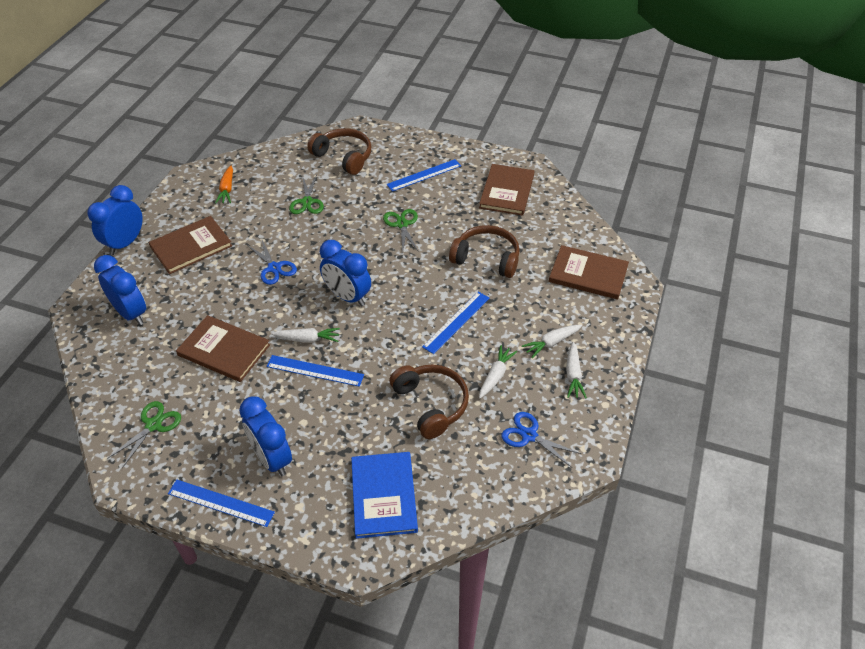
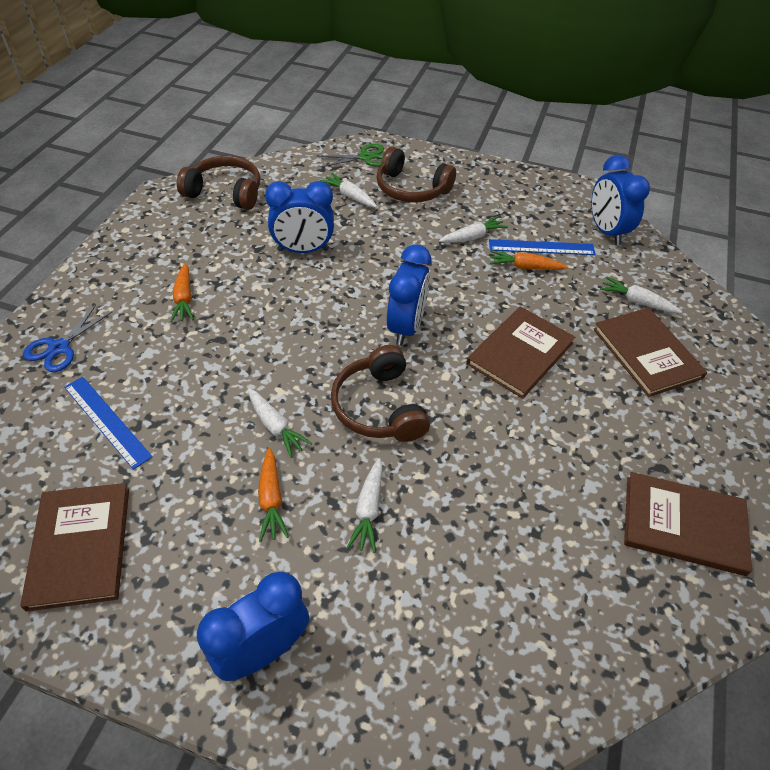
blue book: [351,452,418,539] = 1 -> none = 0
blue ruler: [168,480,275,527] [266,355,364,387] [386,159,461,192] [422,292,489,354] = 4 -> [64,377,153,470] [489,239,596,255] = 2
blue scissors: [247,238,297,285] [501,412,581,467] = 2 -> [23,305,112,372] = 1
green scissors: [107,401,181,468] [289,175,324,214] [383,209,419,252] = 3 -> [318,143,384,167] = 1
orange carrot: [215,166,233,203] = 1 -> [170,263,194,322] [258,448,289,542] [490,250,568,270] = 3
white carrot: [271,328,340,343] [479,345,517,398] [522,325,582,358] [566,342,587,399] = 4 -> [248,388,312,458] [320,173,377,208] [347,458,383,553] [439,216,508,243] [600,276,682,313] = 5

